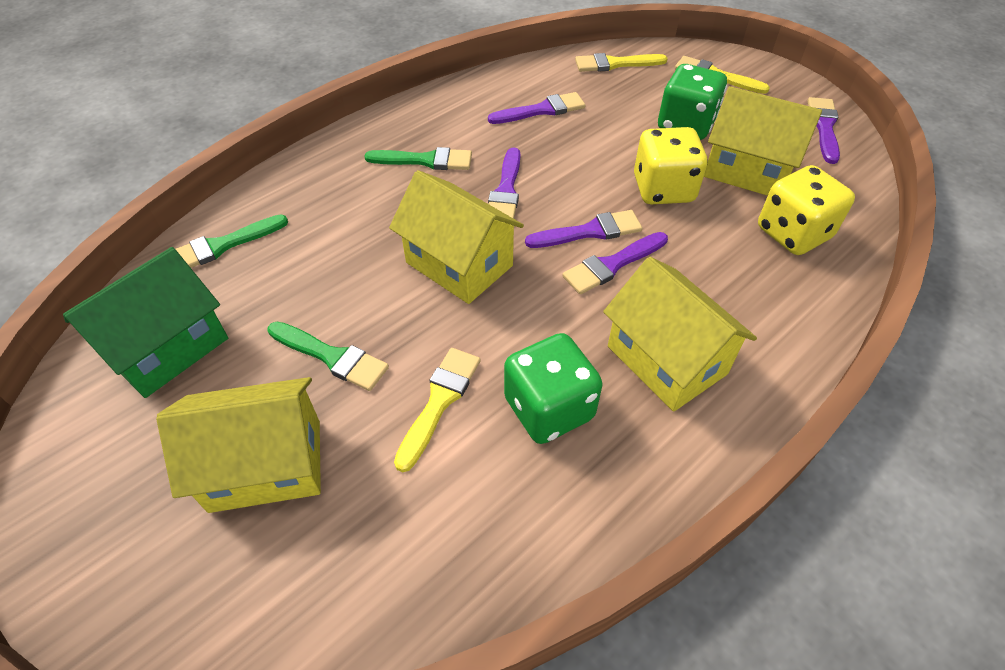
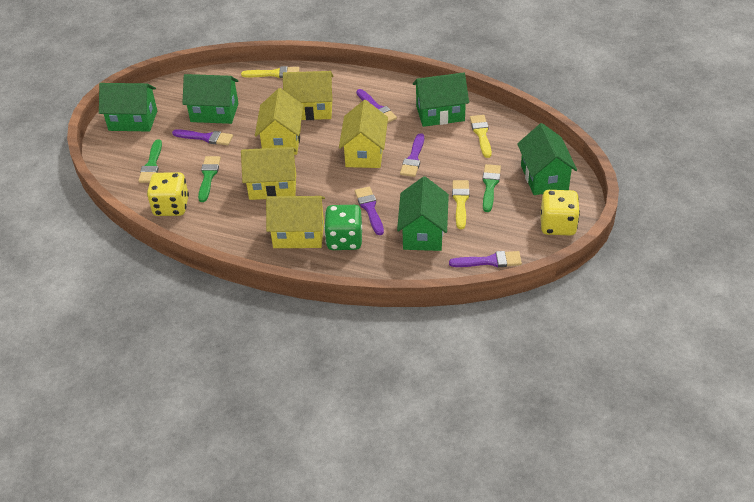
green dice: [504,333,603,444] [658,64,727,140] = 2 -> [324,205,362,250] = 1
green house: [63,247,228,398] = 1 -> [99,83,157,131] [182,74,238,124] [397,176,449,251] [413,72,469,127] [517,123,577,195] = 5
yellow house: [156,377,321,513] [389,170,524,304] [603,256,757,412] [704,86,822,196] = 4 -> [241,147,297,200] [255,88,303,155] [266,196,325,248] [283,71,333,120] [339,100,388,168] = 5

